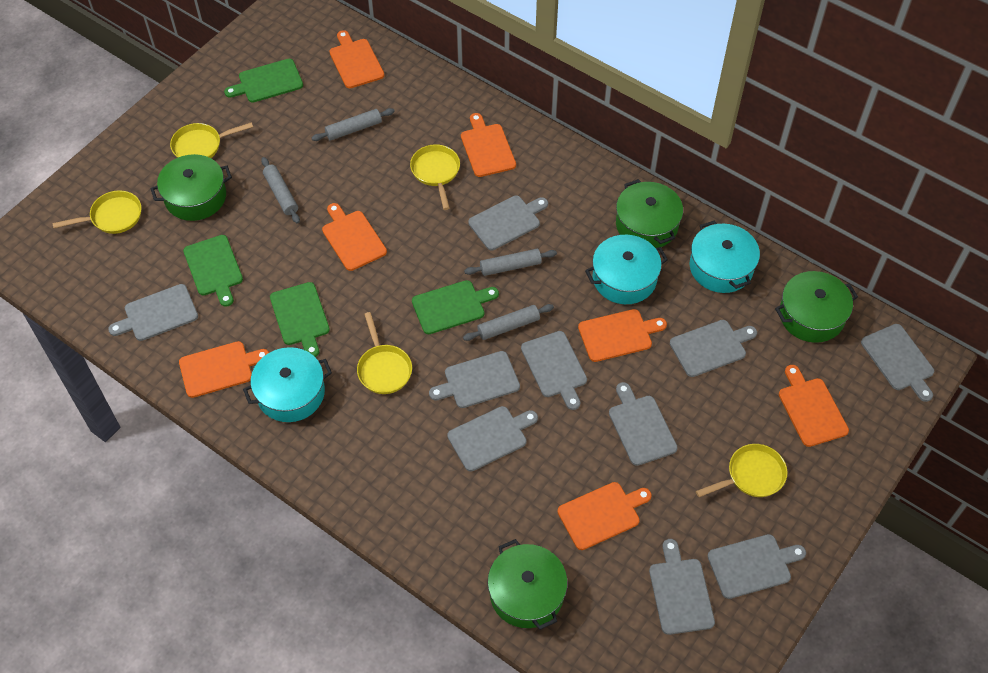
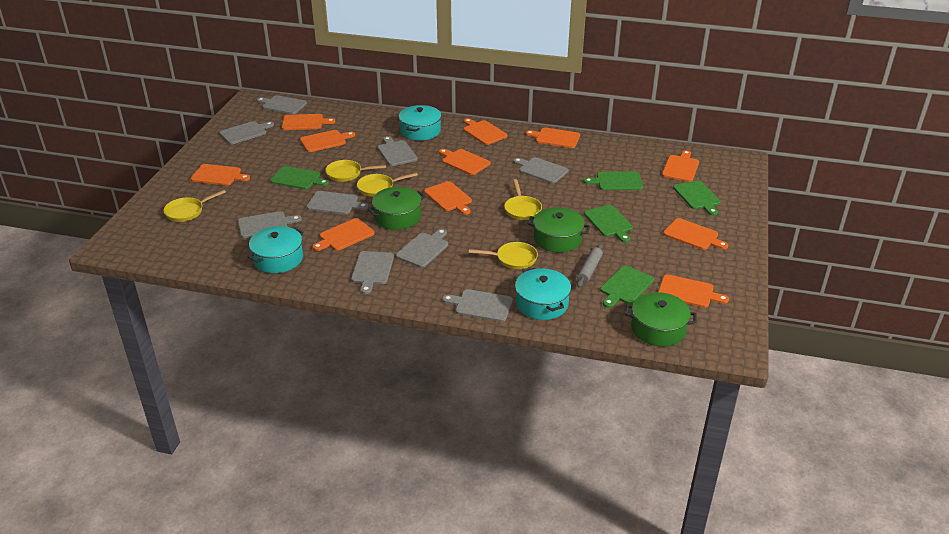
green cutting board: [183,235,243,307] [224,59,303,103] [270,282,330,357] [412,280,499,334] = 4 -> [270,166,329,189] [584,172,643,190] [584,205,633,242] [600,266,654,308] [673,180,721,215] = 5
green pot: [150,154,232,221] [488,539,568,630] [616,179,683,248] [775,271,858,343] = 4 -> [368,187,425,230] [527,207,590,253] [625,292,697,346] = 3
grey cutting board: [108,284,198,341] [429,351,520,408] [447,406,538,472] [468,196,548,250] [521,331,587,410] [609,382,678,466] [649,539,715,635] [670,320,757,377] [708,534,806,599] [861,324,934,402] = 10 -> [219,121,274,144] [238,211,302,238] [257,95,307,114] [307,191,368,215] [351,251,394,294] [378,136,418,166] [396,229,448,268] [442,289,513,322] [513,157,569,184] = 9
grey rolling pin: [261,157,300,224] [312,108,395,141] [463,304,554,341] [464,249,557,276] = 4 -> [577,244,603,288] = 1
orange cutting board: [179,341,269,398] [322,203,387,271] [329,30,384,88] [461,113,516,177] [558,482,652,550] [578,309,667,362] [779,365,849,447] = 7 -> [190,164,250,185] [282,114,335,130] [300,130,355,152] [312,218,375,251] [424,181,472,215] [439,149,491,175] [463,118,508,145] [526,127,580,148] [658,274,729,308] [662,150,699,182] [663,218,728,250] = 11

